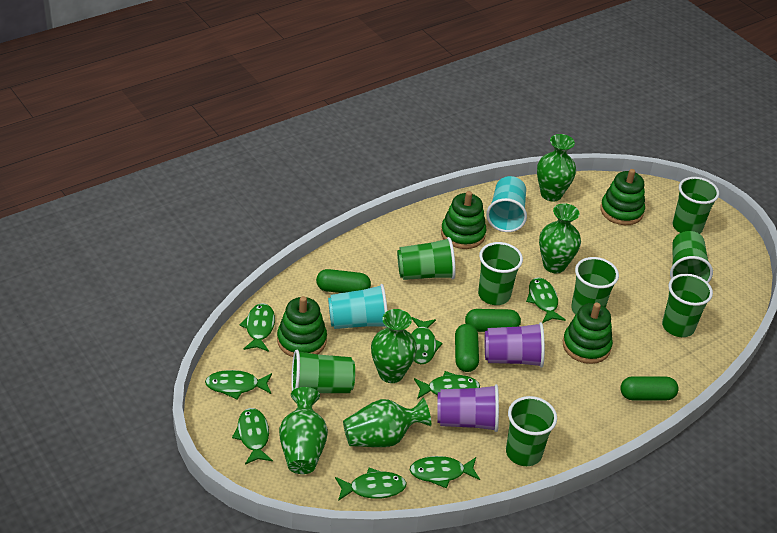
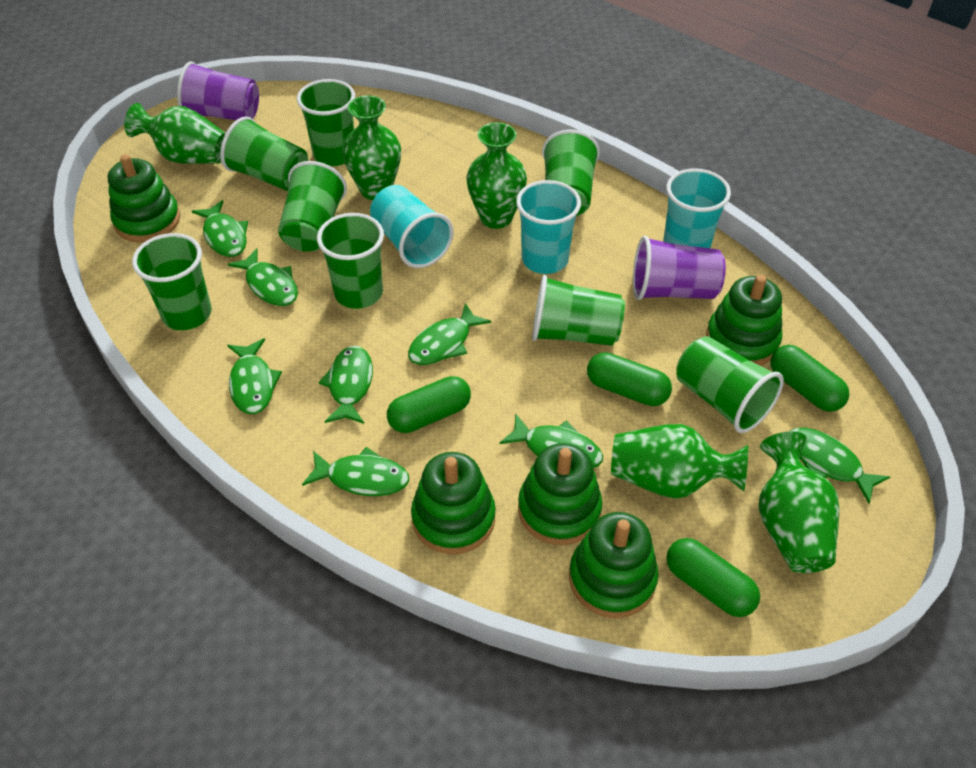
green stacking toy: [277,296,327,357] [441,191,486,249] [563,303,613,364] [600,169,645,225] = 4 -> [108,154,180,242] [411,452,496,554] [518,443,602,545] [569,512,659,618] [706,275,782,366] = 5
turquoise cup: [328,284,388,329] [486,176,527,232] = 2 -> [370,185,454,268] [516,180,581,274] [663,168,731,248] = 3

